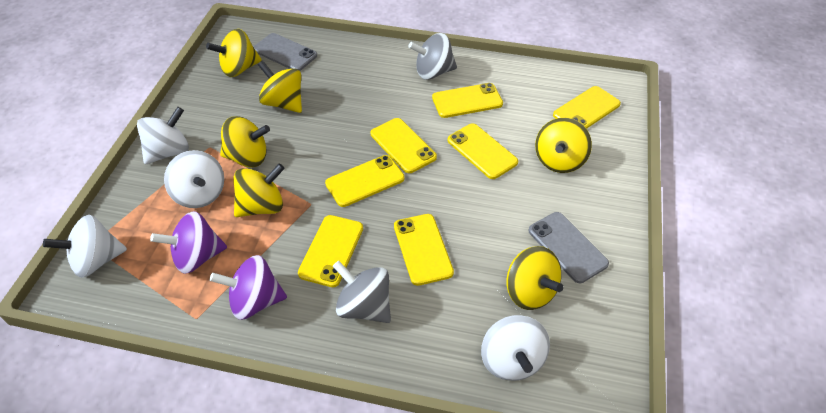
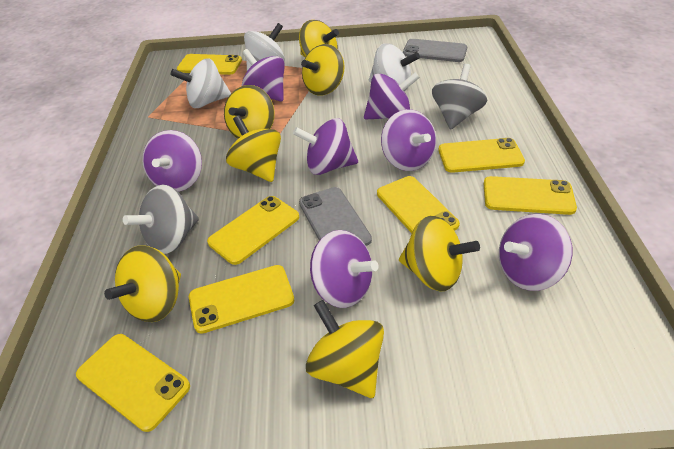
purple spinning top: [150,211,227,274] [210,255,287,320] = 2 -> [142,130,202,192] [242,49,285,102] [293,118,358,175] [310,230,379,308] [364,72,420,119] [381,109,436,171] [499,214,573,291] = 7
white spinning top: [43,215,127,278] [137,107,189,164] [164,150,224,208] [481,315,550,381] = 4 -> [171,58,231,108] [244,23,285,71] [369,43,420,92] = 3
yellow spinning top: [206,29,262,77] [220,116,270,168] [233,164,285,217] [258,60,302,113] [506,246,563,310] [535,118,592,173] = 6 -> [104,245,181,322] [224,85,275,139] [226,115,281,182] [299,20,339,57] [301,44,345,96] [306,300,384,398] [399,216,480,292] = 7

